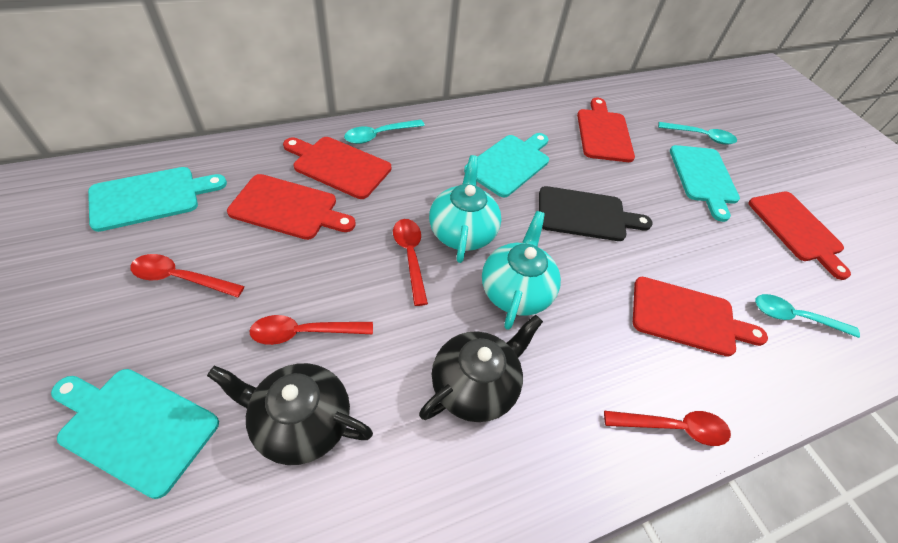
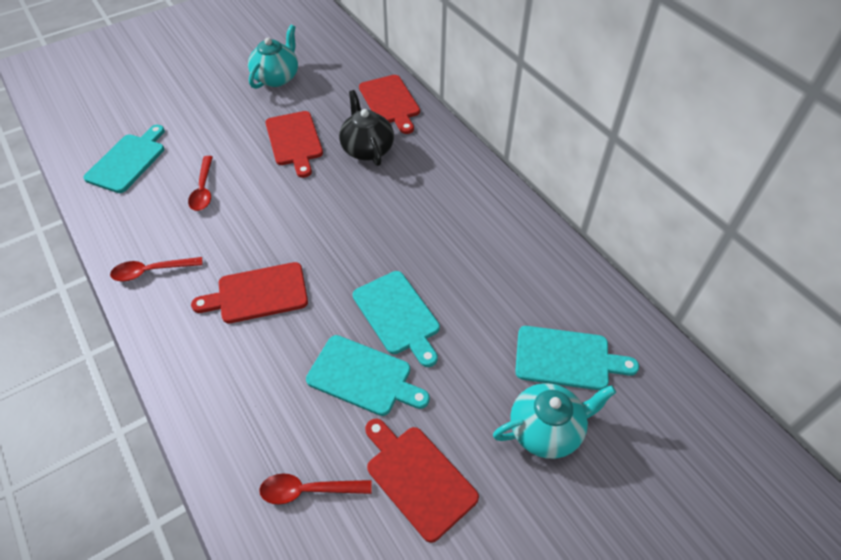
black cutting board: [539,186,652,241] = 1 -> none = 0
black teapot: [207,363,373,465] [419,315,543,422] = 2 -> [339,90,394,166] = 1
red cutting board: [227,174,356,240] [283,137,391,199] [577,98,635,162] [633,277,768,357] [748,192,851,280] = 5 -> [191,262,308,323] [265,111,323,178] [359,75,420,134] [365,419,479,543] = 4
red spoon: [130,254,244,298] [250,315,373,345] [393,219,428,306] [604,411,731,446] = 4 -> [110,257,203,281] [188,156,213,211] [259,473,372,505] = 3
turquoise spoon: [344,119,425,144] [658,122,737,144] [755,294,860,338] = 3 -> none = 0

